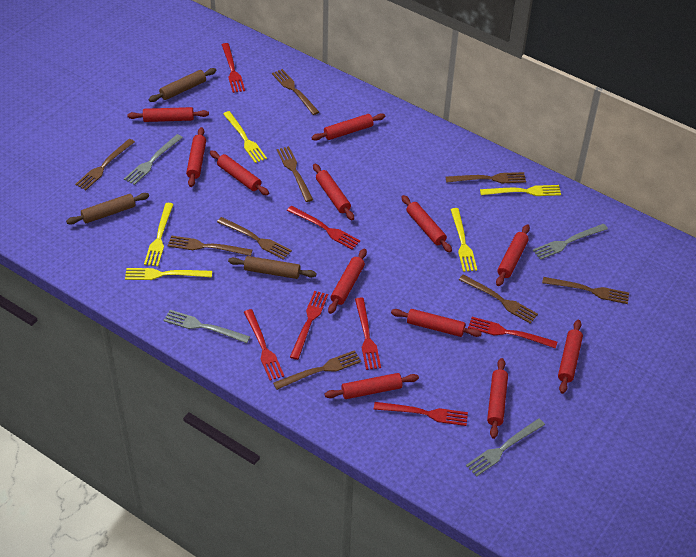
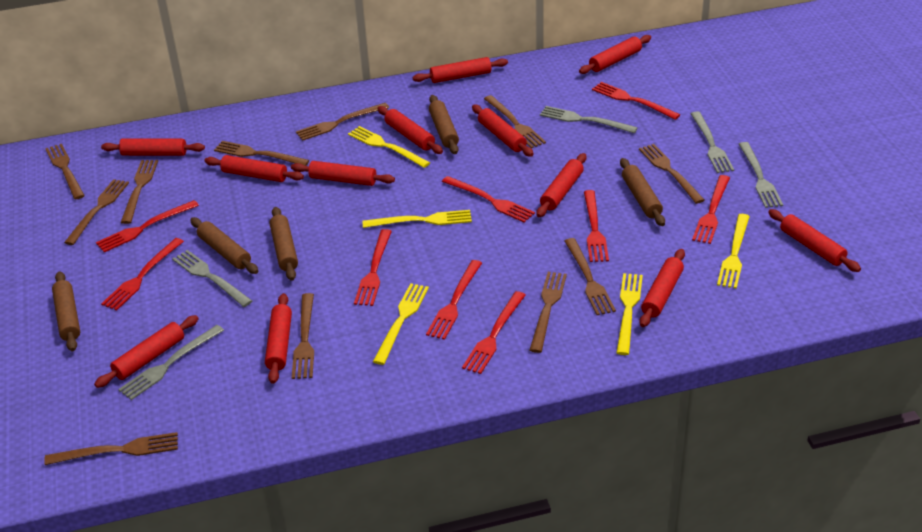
brown fork: [75,139,135,190] [167,235,252,256] [217,217,292,260] [272,69,319,115] [273,350,361,390] [276,146,313,202] [446,172,526,183] [459,275,538,324] [542,277,629,304] = 9 -> [44,432,178,465] [45,144,85,200] [64,179,129,245] [120,160,158,224] [214,141,309,166] [292,293,314,379] [296,103,389,141] [484,95,546,148] [530,272,567,353] [564,238,616,315] [639,144,705,204] = 11
brown rolling pin: [66,193,149,225] [149,68,216,102] [228,256,317,279] = 3 -> [52,271,80,351] [190,217,258,274] [270,207,298,281] [429,95,459,154] [620,158,665,226] = 5
grey fork: [124,134,183,185] [164,310,250,343] [466,418,545,477] [533,224,608,260] = 4 -> [118,325,224,400] [172,250,252,307] [540,106,638,133] [691,111,734,173] [739,142,783,208] = 5
red fork: [222,43,245,93] [244,309,284,381] [287,206,360,250] [290,291,328,360] [355,297,381,370] [374,402,468,426] [468,317,557,349] = 7 -> [96,200,199,252] [101,238,184,311] [354,229,392,306] [426,260,482,340] [442,176,535,222] [462,291,526,374] [584,190,609,262] [592,82,680,120] [692,175,730,244] = 9

